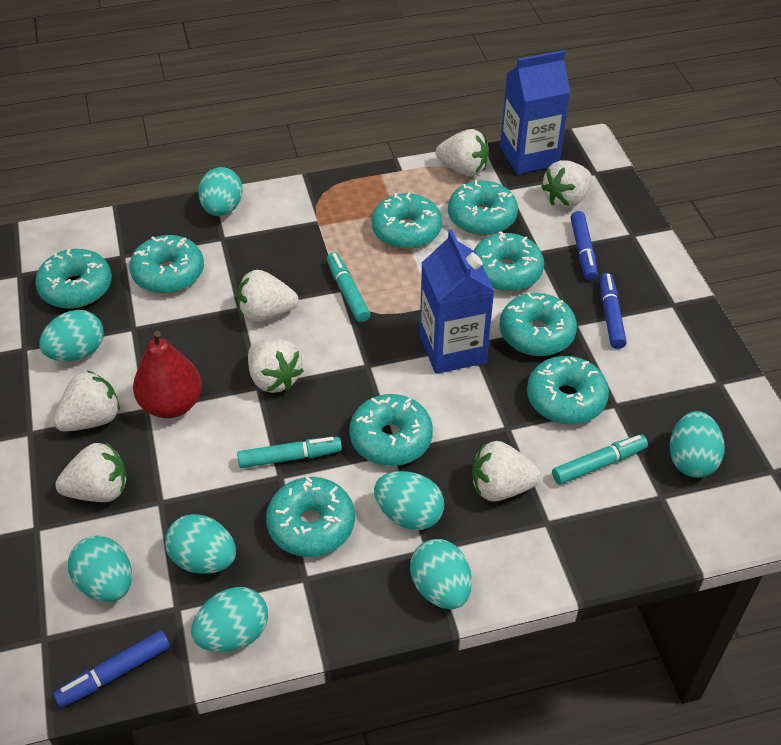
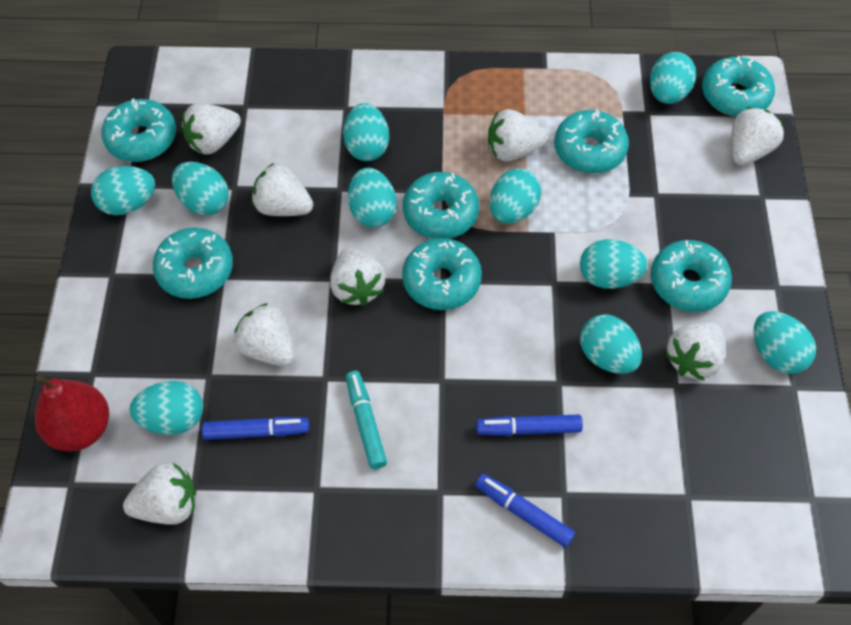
blue carton: [420,229,494,374] [500,50,570,174] = 2 -> none = 0
turquoise donut: [35,249,112,308] [129,235,204,294] [266,476,355,557] [349,394,433,466] [371,193,442,249] [448,180,518,235] [473,232,544,291] [499,293,577,356] [527,356,609,424] = 9 -> [101,99,176,162] [153,228,233,299] [402,238,482,310] [403,172,479,239] [554,109,629,173] [651,240,732,312] [702,56,775,117] = 7
turquoise egg: [39,310,104,361] [68,536,132,602] [165,514,236,574] [191,587,268,652] [198,167,243,216] [374,471,444,530] [410,539,472,609] [670,411,724,478] = 8 -> [91,166,155,215] [130,381,203,435] [172,162,229,216] [343,103,389,161] [348,168,396,228] [490,168,541,224] [580,239,647,289] [580,314,642,374] [650,52,696,104] [754,311,816,374] = 10
turquoise marker: [237,437,342,468] [327,253,370,322] [552,434,648,484] = 3 -> [346,371,387,469] = 1
white strawberry: [53,371,120,432] [55,442,127,502] [236,270,299,322] [248,339,304,393] [436,129,489,177] [472,441,542,502] [541,160,592,209] = 7 -> [123,462,196,525] [182,103,241,154] [234,303,296,366] [252,163,313,216] [330,248,385,306] [488,109,547,162] [665,322,725,381] [731,107,784,165] = 8

